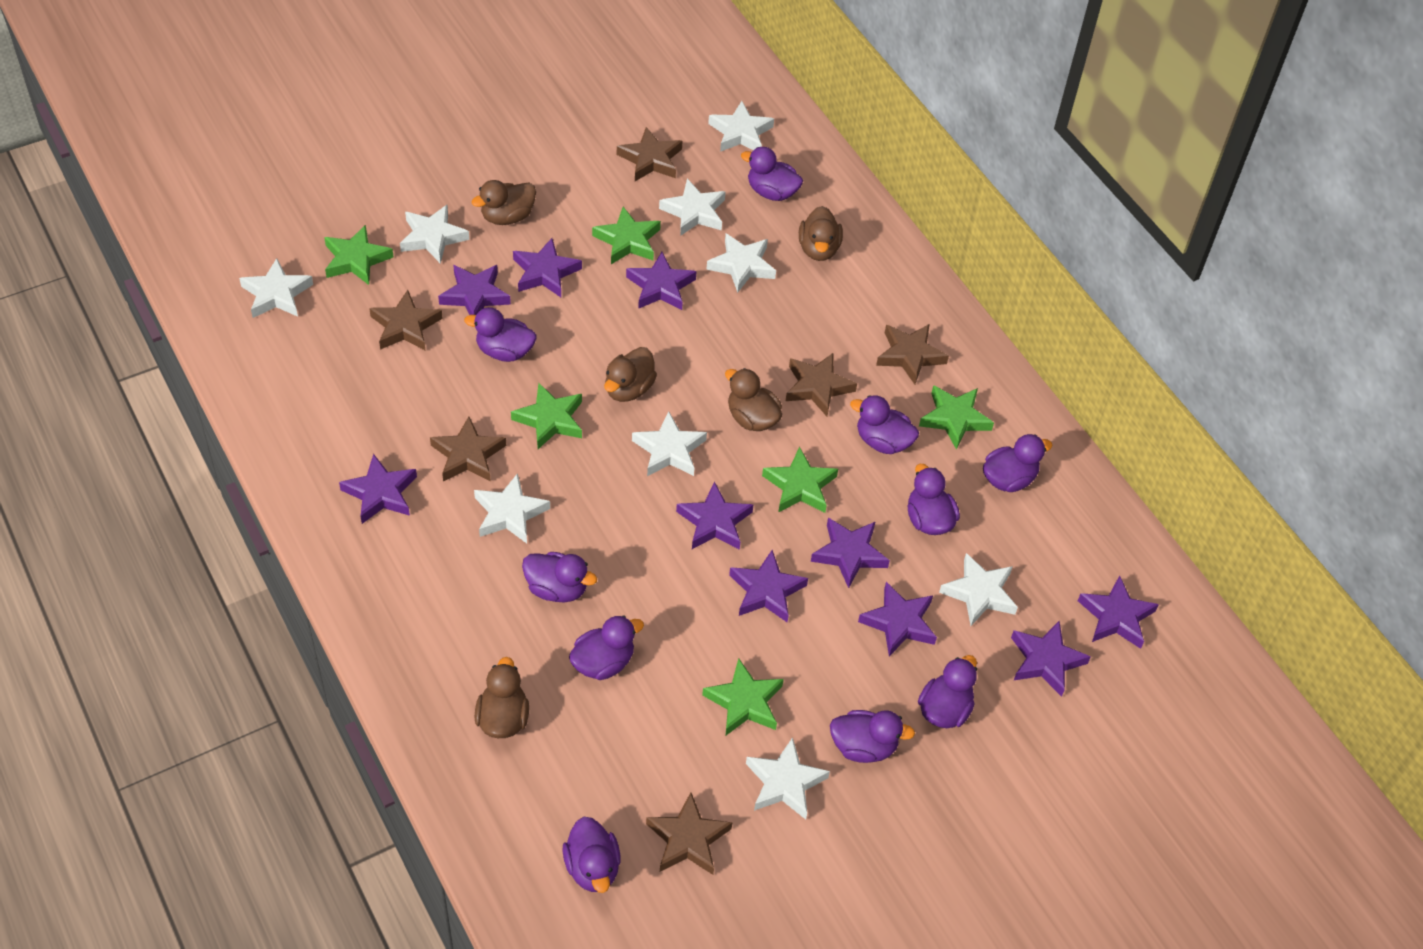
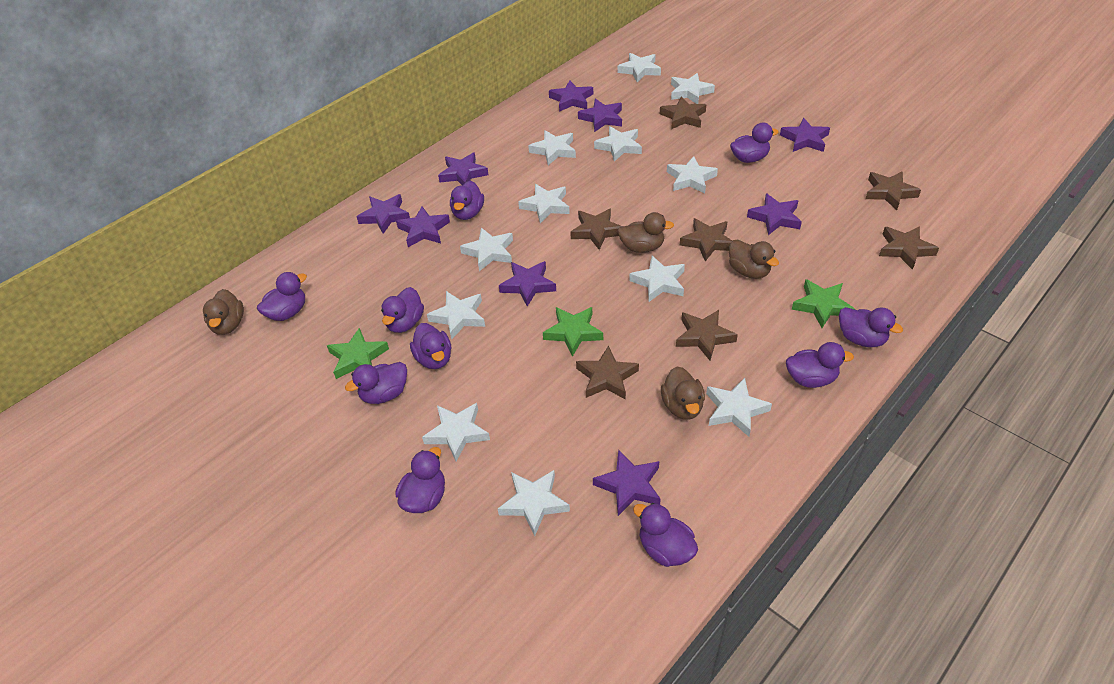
brown duck: [471,180,536,225] [475,657,529,738] [604,347,657,402] [725,368,782,431] [799,206,843,261] = 5 -> [203,289,244,335] [618,212,674,253] [661,367,705,420] [729,239,779,279] = 4
brown star: [369,290,443,350] [430,417,506,482] [617,127,682,181] [646,792,732,875] [786,353,857,416] [876,324,949,384] = 6 -> [570,208,622,250] [576,345,639,400] [660,96,706,129] [676,310,738,360] [680,218,732,261] [866,171,921,210] [879,226,939,270] = 7
green star: [324,225,393,285] [511,383,582,449] [592,207,661,264] [702,658,784,735] [762,447,838,513] [919,385,994,450] = 6 -> [327,328,389,379] [543,307,603,357] [792,279,855,328] = 3
purple star: [339,454,417,524] [438,265,511,315] [513,238,582,297] [626,252,697,310] [676,482,753,550] [729,550,808,622] [811,518,890,588] [858,582,937,657] [1011,621,1091,697] [1078,575,1159,649] = 10 -> [357,194,410,234] [396,206,450,247] [438,152,488,185] [499,261,556,307] [549,81,593,112] [578,99,622,132] [593,449,661,516] [747,193,802,235] [780,118,830,152] = 9
white star: [239,258,313,318] [400,205,469,264] [474,473,550,543] [632,411,707,476] [659,179,726,236] [706,234,776,293] [708,101,774,152] [746,737,830,819] [939,553,1018,626] = 9 -> [422,403,490,462] [427,291,485,340] [460,228,513,271] [498,470,570,536] [518,184,570,223] [528,130,576,165] [594,126,642,161] [617,53,661,82] [629,256,685,302] [667,156,718,194] [671,73,715,104] [706,378,772,437] = 12

